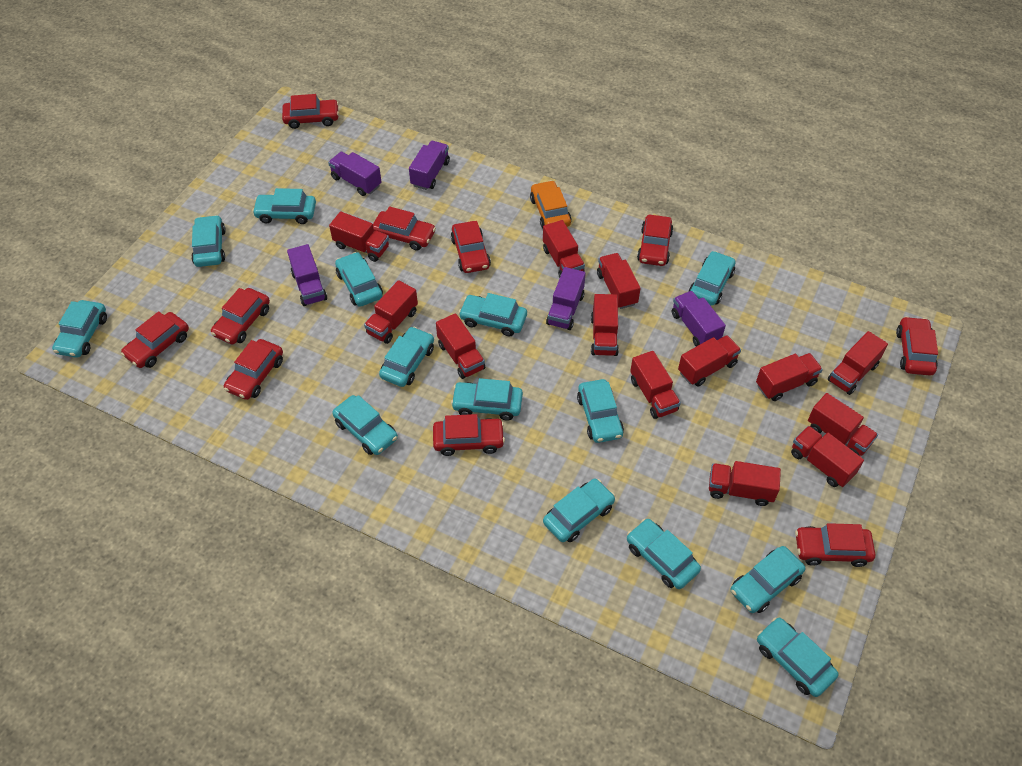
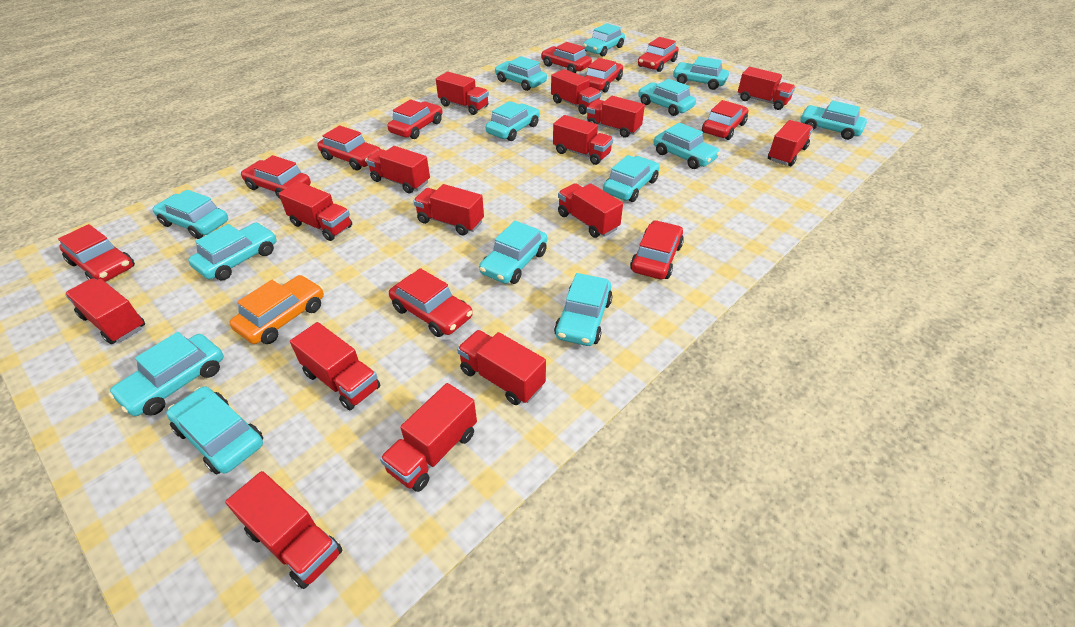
purple truck: [287,244,327,306] [328,152,382,196] [409,141,450,190] [546,267,586,330] [672,291,726,346] = 5 -> none = 0
red truck: [329,212,389,262] [364,280,418,344] [436,313,485,379] [543,220,585,278] [591,294,619,356] [597,253,641,309] [630,351,681,419] [678,335,741,386] [709,461,781,506] [756,353,823,401] [791,426,864,487] [808,393,878,456] [828,331,888,395] = 13 -> [65,278,145,344] [225,471,342,589] [279,181,352,241] [290,322,380,410] [366,146,430,193] [380,383,477,492] [413,184,484,236] [436,72,489,115] [457,330,546,405] [551,69,601,115] [553,115,613,165] [558,183,623,238] [586,96,645,138] [738,67,795,110] [768,120,813,166] = 15

